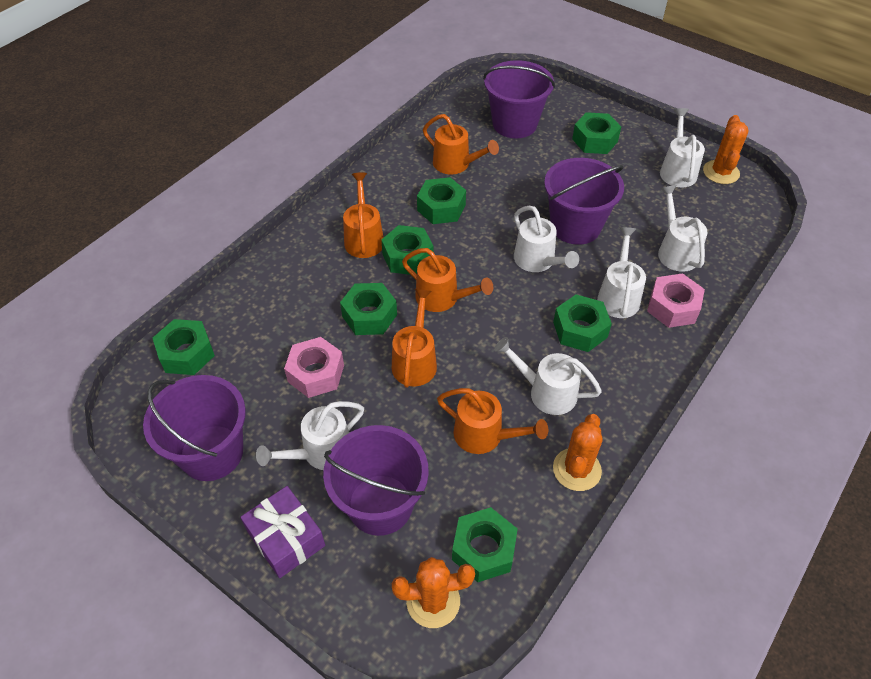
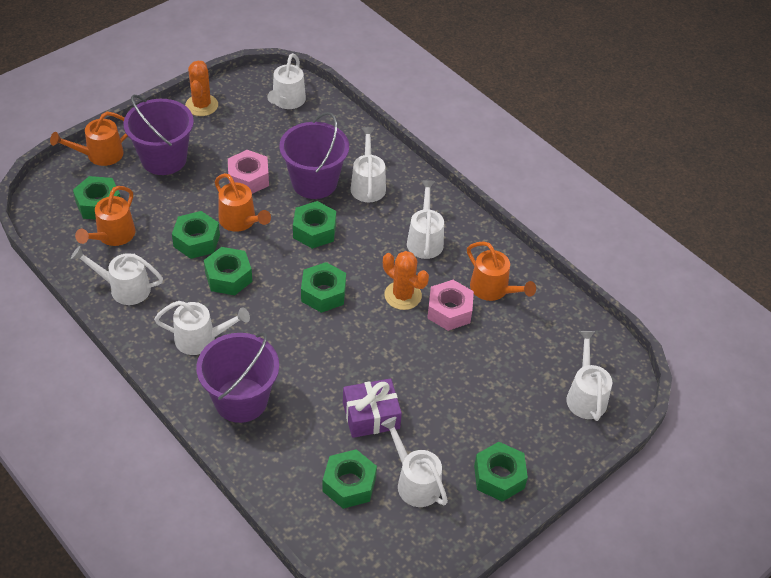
orange cactus: [392,557,475,628] [553,414,602,491] [703,115,749,184] = 3 -> [185,61,218,116] [383,251,429,310] = 2
orange watering can: [343,172,384,258] [392,289,437,388] [402,248,493,312] [423,114,499,175] [437,388,548,454] = 5 -> [50,112,128,166] [75,186,135,246] [215,173,271,232] [467,241,536,301] = 4
purple bucket: [143,375,246,481] [323,425,429,536] [483,60,555,138] [544,158,624,245] = 4 -> [123,95,194,175] [196,332,279,423] [279,112,349,199] = 3
white watering can: [256,401,364,470] [494,337,602,415] [514,205,579,272] [597,227,646,318] [658,185,708,272] [660,108,705,188] = 6 -> [71,246,163,305] [154,301,250,355] [267,53,306,109] [350,127,386,202] [381,417,448,507] [407,180,444,259] [566,331,612,421] = 7

